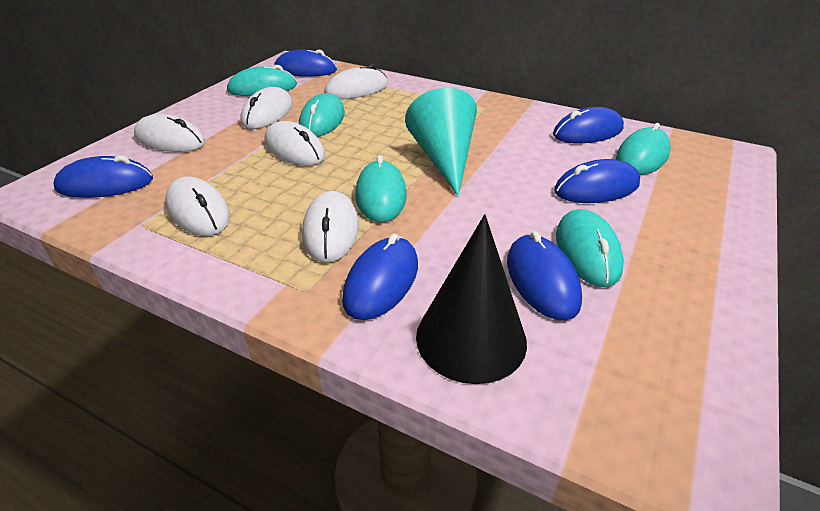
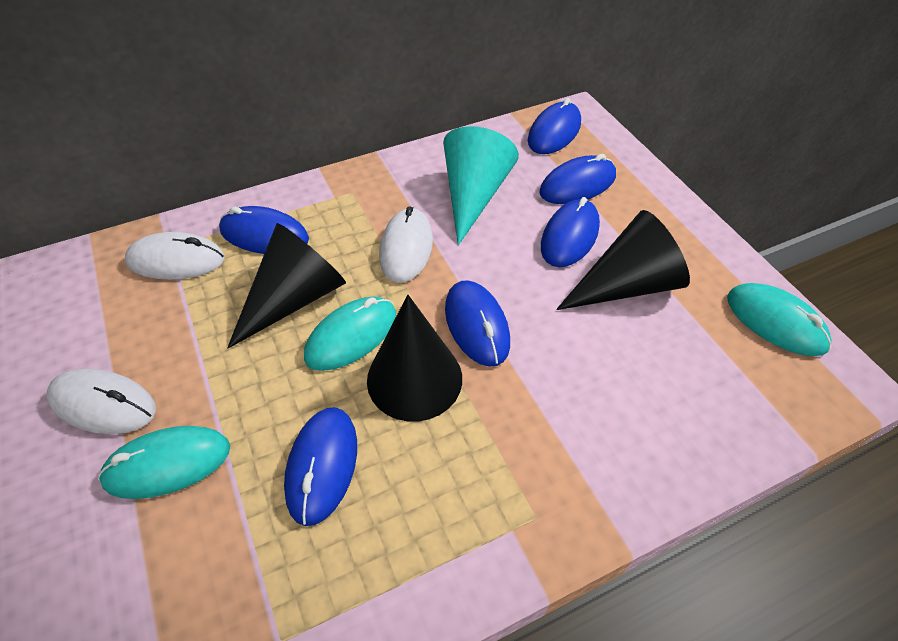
black cone: [416,214,527,384] = 1 -> [227,223,346,348] [367,295,462,422] [556,210,690,310] = 3
turquoise mouse: [227,65,297,96] [299,93,345,137] [355,155,407,222] [556,209,624,287] [616,123,671,175] = 5 -> [98,426,230,499] [304,297,396,371] [727,283,832,356] = 3
white mouse: [134,114,205,152] [165,177,230,236] [240,87,292,129] [265,121,325,166] [302,191,359,263] [324,64,388,99] = 6 -> [47,369,156,434] [125,232,225,280] [379,206,433,283] = 3

